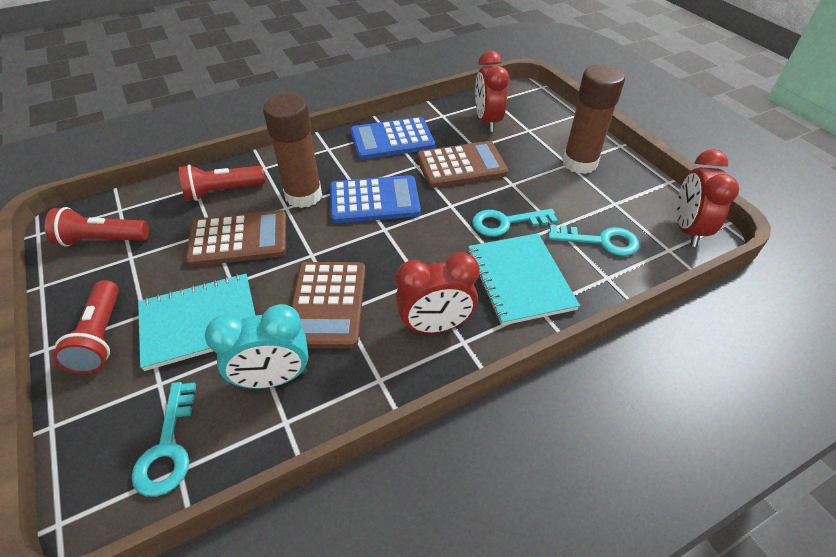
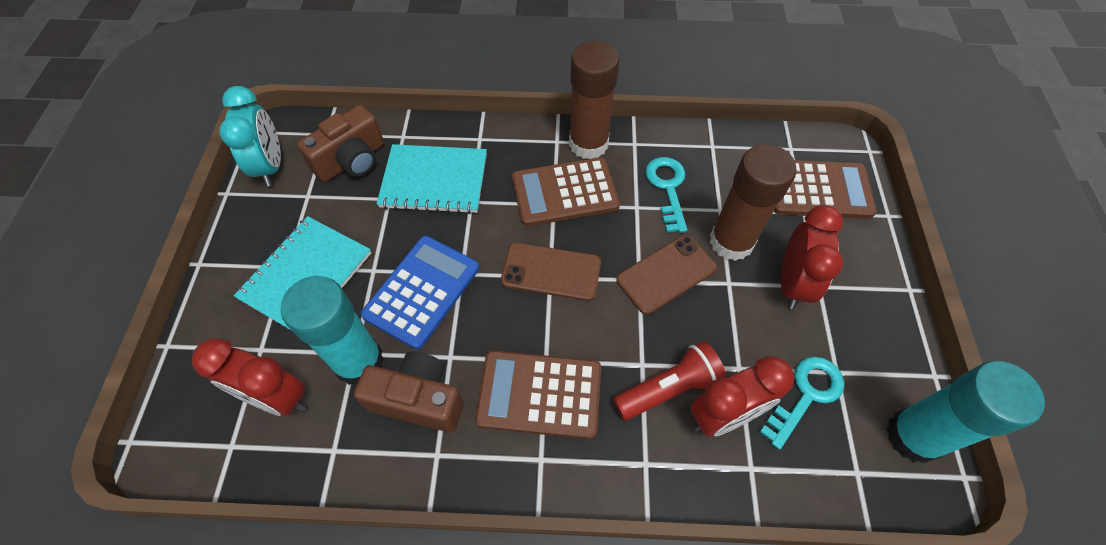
blue calculator: [330,175,421,223] [350,117,435,160] = 2 -> [361,236,479,350] = 1
brown camera: none = 0 -> [297,105,384,182] [354,351,464,432] = 2
brown phone: none = 0 -> [501,243,601,301] [616,235,717,315] = 2
red flashlight: [45,207,149,246] [53,280,119,374] [179,164,265,201] = 3 -> [613,341,727,420] = 1
turquoise glue stick: none = 0 -> [281,276,384,385] [886,361,1045,463] = 2
turquoise key: [131,382,196,497] [472,209,558,237] [548,225,639,256] = 3 -> [645,157,687,233] [760,357,844,450] = 2

